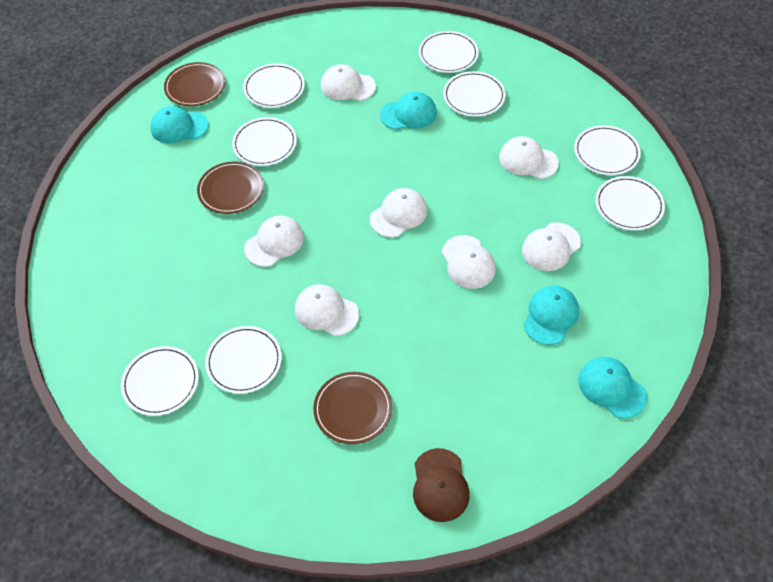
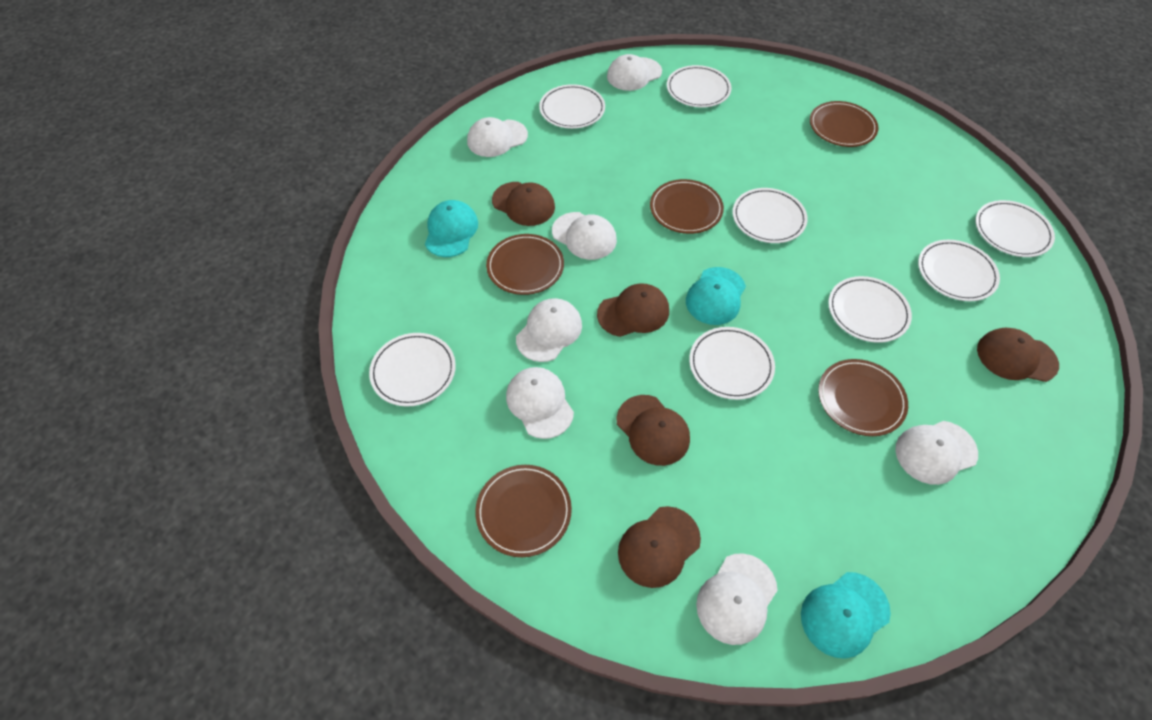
brown cap: [413,448,470,522] = 1 -> [492,182,555,226] [597,283,669,337] [617,395,690,466] [618,506,701,588] [977,328,1059,382] = 5
brown plate: [164,62,225,106] [197,162,264,214] [313,372,392,444] = 3 -> [475,465,572,557] [486,234,564,295] [650,179,724,234] [810,101,879,147] [818,359,908,436] = 5
turquoise cap: [150,106,209,144] [380,92,437,130] [523,286,579,345] [578,357,647,418] = 4 -> [425,200,478,257] [686,267,746,325] [801,572,891,659] = 3

